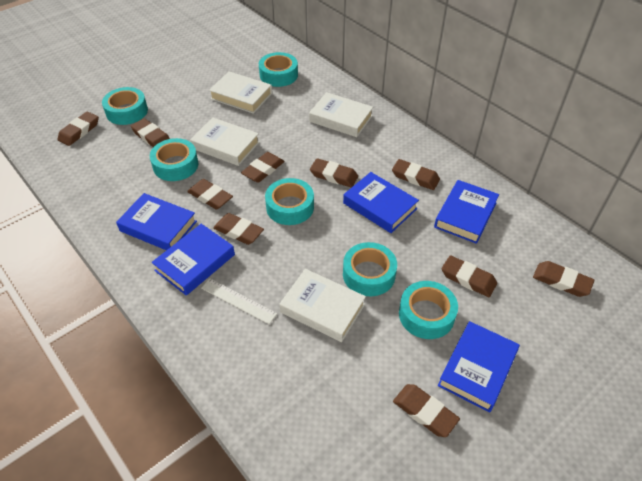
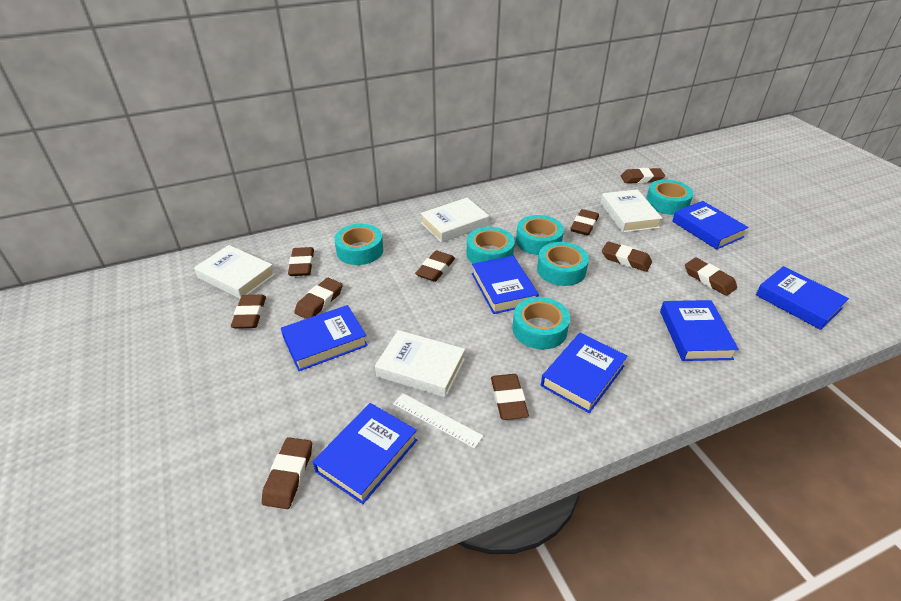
blue book: [116,193,197,250] [151,224,235,296] [343,172,419,233] [434,180,499,244] [438,321,520,413] = 5 -> [281,305,368,371] [313,403,417,504] [472,256,539,314] [541,333,628,413] [660,300,739,361] [672,201,749,250] [756,266,849,330] = 7

